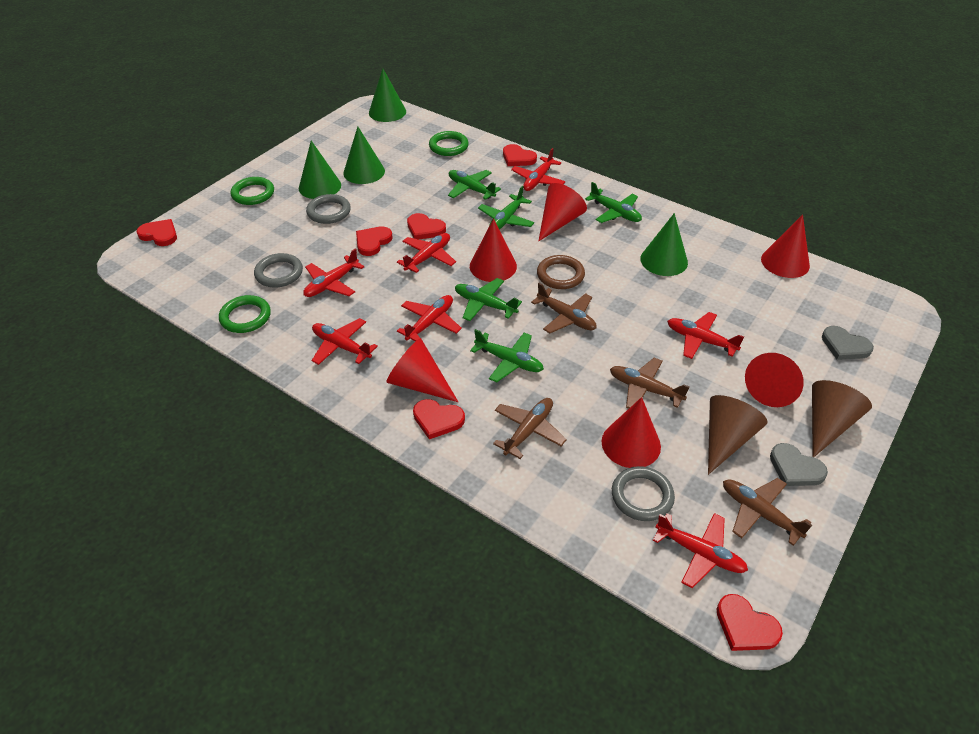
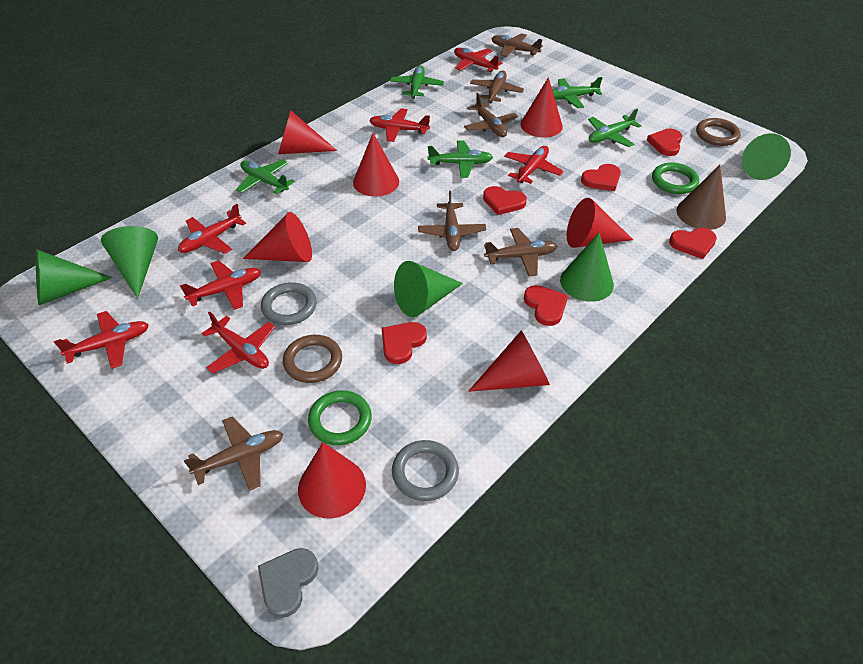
brown cone: [708,395,768,475] [812,380,872,457] = 2 -> [676,165,726,230] = 1
brown plane: [493,398,567,459] [531,283,597,333] [610,358,690,409] [723,478,812,546] = 4 -> [184,416,283,491] [418,191,486,251] [464,93,518,137] [470,71,524,103] [484,228,557,276] [491,33,543,57] = 6
brown ring: [537,255,585,289] = 1 -> [283,335,342,383] [696,118,741,146] = 2
green cone: [299,141,341,199] [343,127,385,184] [369,68,406,122] [640,213,688,276] = 4 -> [36,250,113,305] [101,226,158,299] [394,261,463,317] [560,233,614,302] [742,133,791,180] = 5
green ring: [219,295,271,333] [231,177,274,205] [429,131,469,156] = 3 -> [308,390,372,445] [652,163,699,194] = 2
grey heart: [770,443,828,486] [822,326,874,360] = 2 -> [258,548,319,618] = 1
grey ring: [254,253,303,288] [306,194,351,224] [612,466,675,521] = 3 -> [261,282,317,325] [392,440,459,501] = 2
red cone: [386,338,458,402] [470,219,517,282] [539,183,587,241] [602,397,661,468] [745,353,804,407] [761,215,810,278] = 6 -> [243,212,312,262] [278,110,337,154] [298,442,366,519] [353,133,399,197] [468,330,550,392] [520,77,563,137] [567,198,633,248] = 7

